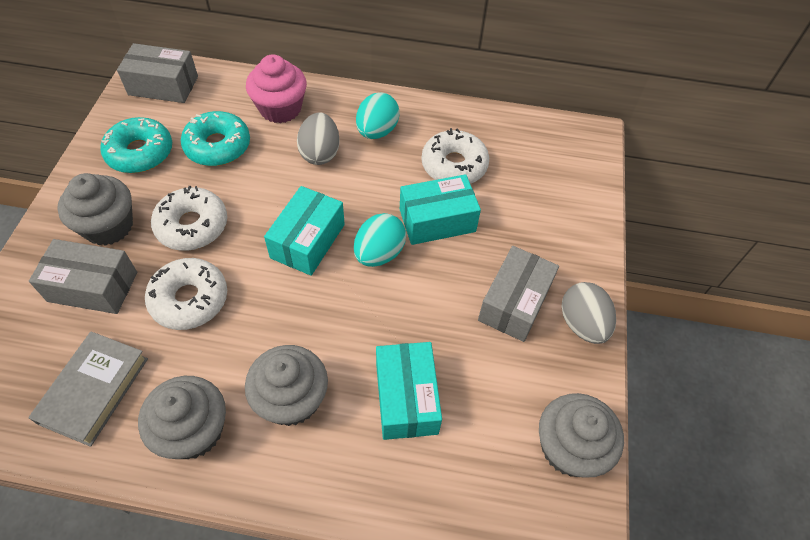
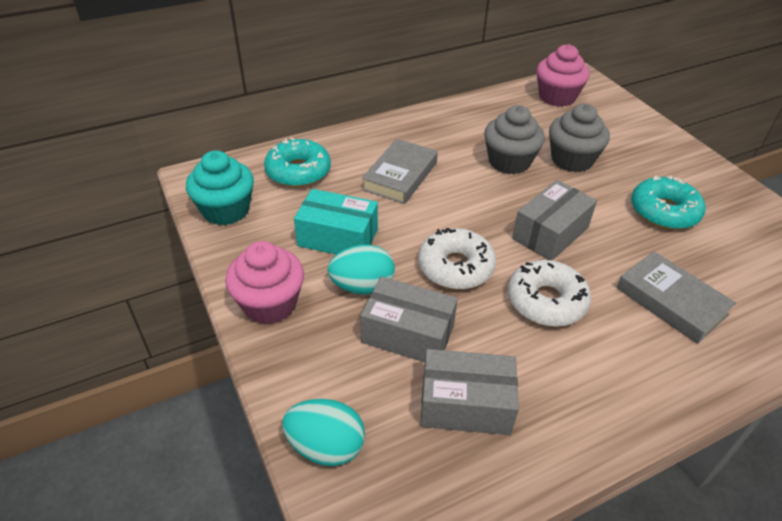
grey book: [28,331,148,447] = 1 -> [362,139,438,204] [617,251,736,344] = 2
grey cupcake: [57,173,133,246] [138,376,226,459] [245,345,328,426] [539,393,624,478] = 4 -> [484,105,545,174] [549,104,610,172] = 2
grey egg: [297,112,340,165] [562,282,616,344] = 2 -> none = 0
pink cupcake: [246,54,307,123] = 1 -> [225,241,304,324] [537,44,590,107] = 2
turquoise box: [264,186,345,276] [376,342,442,440] [400,174,481,245] = 3 -> [294,189,378,254] = 1
turquoise cupcake: none = 0 -> [186,150,254,225] = 1
white donut: [145,258,227,330] [151,186,227,251] [422,128,489,184] = 3 -> [418,228,496,289] [508,260,591,327] = 2

